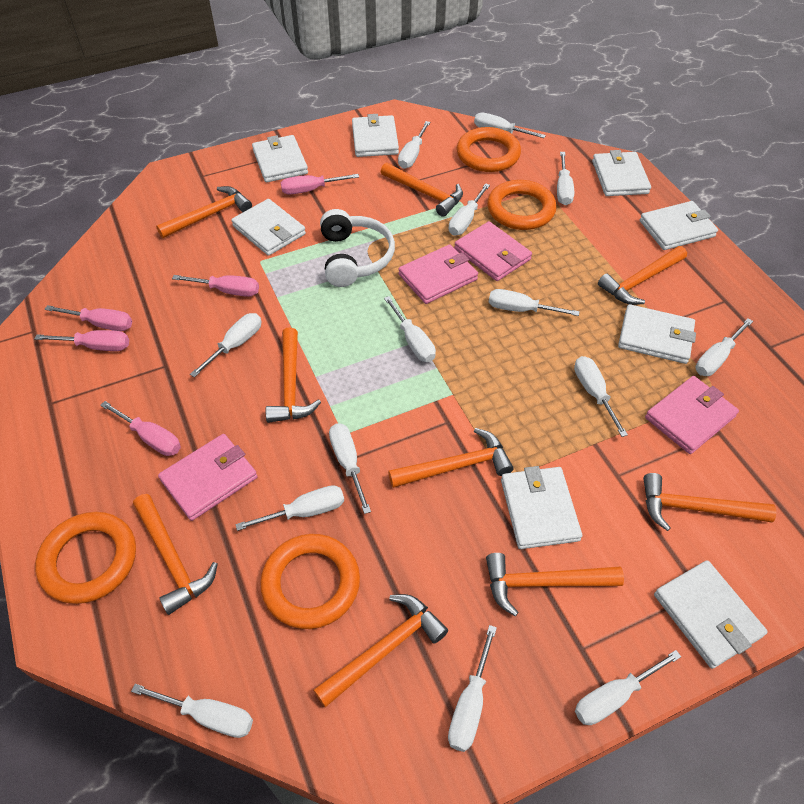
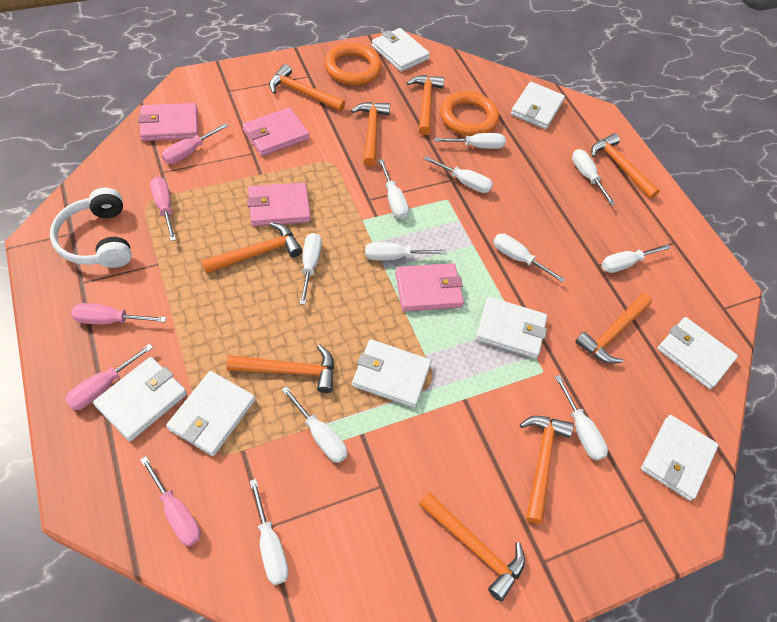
orange ring: [35,512,136,604] [260,534,360,629] [457,127,521,172] [487,180,557,230] = 4 -> [324,43,382,85] [440,91,499,136] = 2
white screwdriver: [131,684,253,738] [190,313,262,378] [235,485,344,531] [329,423,371,514] [384,296,436,362] [398,121,430,169] [448,625,497,752] [449,183,490,235] [474,113,546,138] [489,289,580,316] [557,152,574,205] [574,356,628,437] [575,650,681,725] [695,318,753,376] = 14 -> [250,479,289,585] [281,386,348,463] [300,233,321,305] [365,242,447,260] [379,159,409,219] [424,156,493,193] [434,133,506,149] [493,234,565,283] [555,375,608,461] [572,149,615,205] [601,244,671,273] = 11

